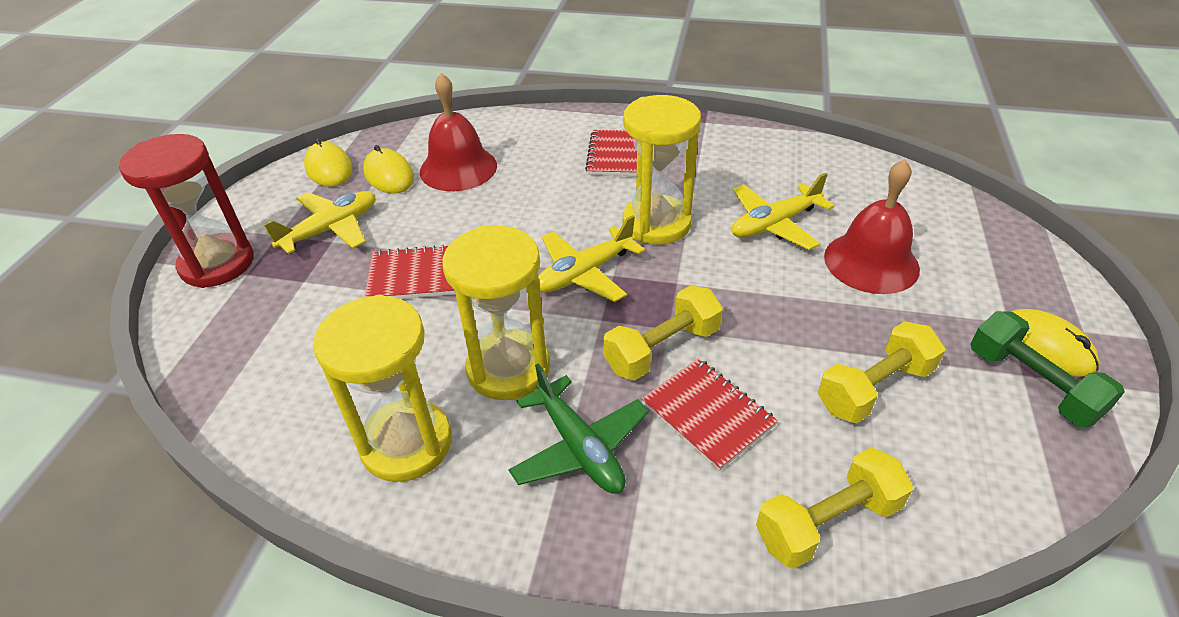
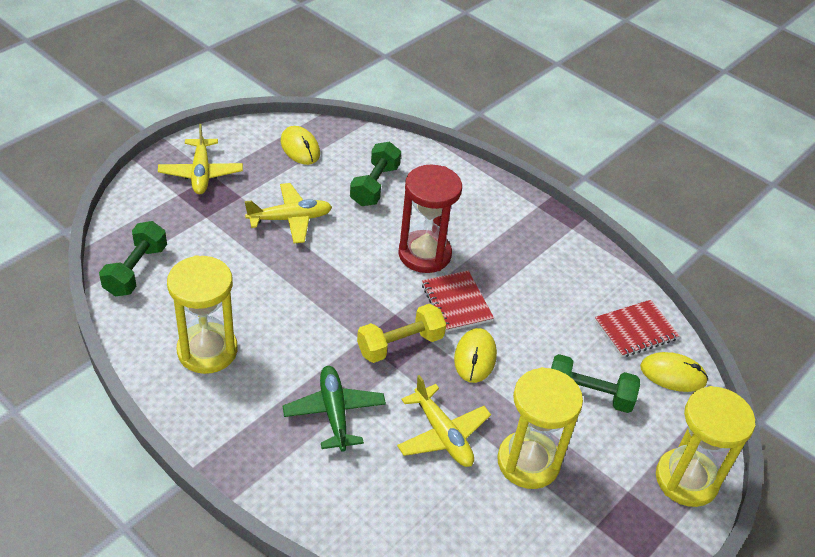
green dumbbell: [971,311,1125,428] = 1 -> [99,221,167,296] [350,142,401,206] [551,354,640,413] = 3
red bell: [420,73,497,191] [824,159,920,294] = 2 -> none = 0
red notebook: [364,245,455,299] [585,130,637,176] [641,358,778,471] = 3 -> [422,270,494,332] [595,300,679,357] = 2
yellow dumbbell: [603,285,723,381] [756,448,913,569] [818,321,945,423] = 3 -> [357,304,446,363] = 1

